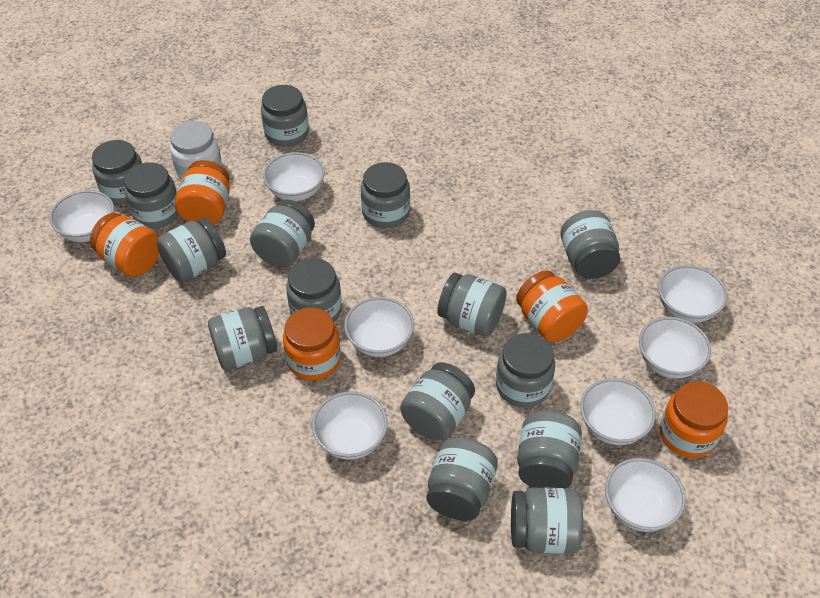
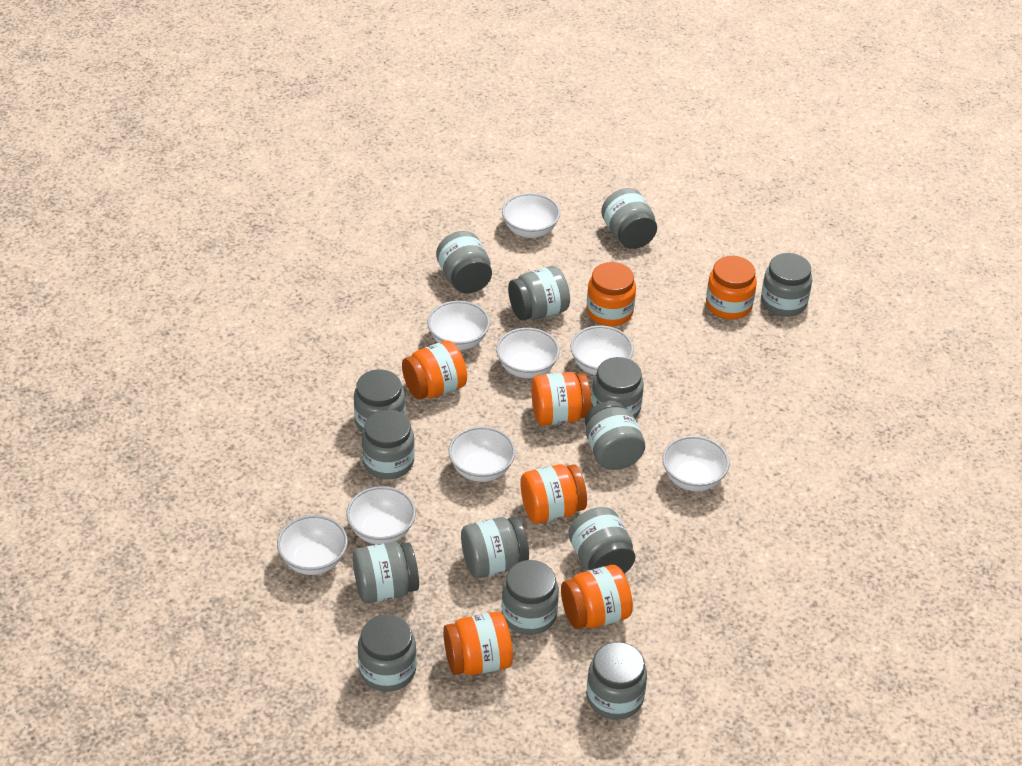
grey jar: [92,140,142,205] [124,162,178,228] [157,218,226,282] [208,306,277,370] [250,199,315,267] [261,85,309,147] [286,258,342,321] [361,162,410,228] [400,362,475,441] [426,437,498,521] [437,273,506,337] [496,333,555,407] [511,487,583,554] [517,410,582,489] [561,210,620,279] = 15 -> [353,542,419,603] [354,369,406,432] [358,614,417,692] [362,410,415,479] [436,231,492,294] [461,517,529,578] [501,560,559,635] [508,266,570,321] [568,507,635,574] [585,401,645,470] [586,642,647,720] [591,357,644,418] [601,188,657,249] [761,253,812,317] = 14
orange jar: [90,213,160,277] [175,160,230,224] [283,308,341,381] [516,270,588,342] [660,381,728,458] = 5 -> [402,341,467,400] [443,612,513,675] [520,464,587,524] [531,372,591,426] [561,565,633,629] [587,262,636,326] [706,256,757,320] = 7
white jar: [170,121,222,179] = 1 -> none = 0

